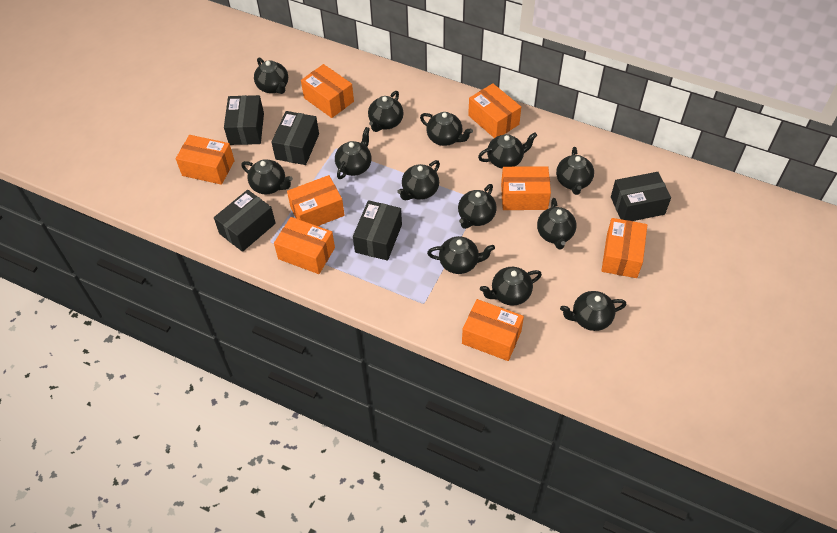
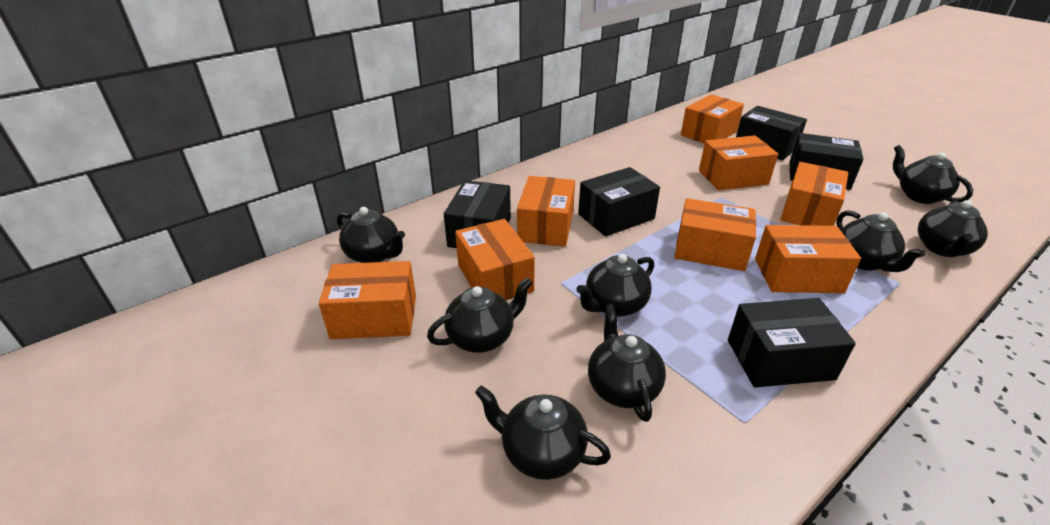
black teapot: [241,160,293,194] [254,57,288,94] [335,127,371,179] [368,91,403,132] [397,160,440,200] [420,112,473,146] [427,236,495,274] [458,184,497,229] [478,132,537,169] [480,267,542,305] [537,198,577,250] [556,147,594,195] [560,291,626,331] = 13 -> [337,207,405,263] [427,277,533,353] [475,386,611,480] [576,254,654,317] [588,304,666,422] [836,211,925,272] [893,145,973,204] [918,200,988,257] = 8

